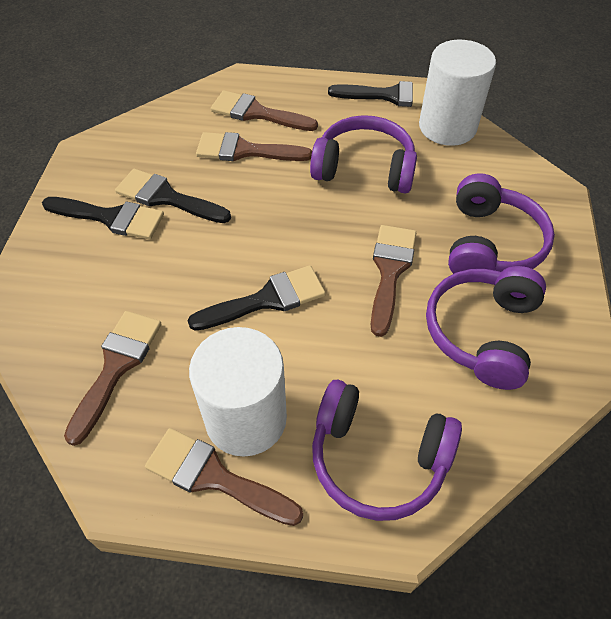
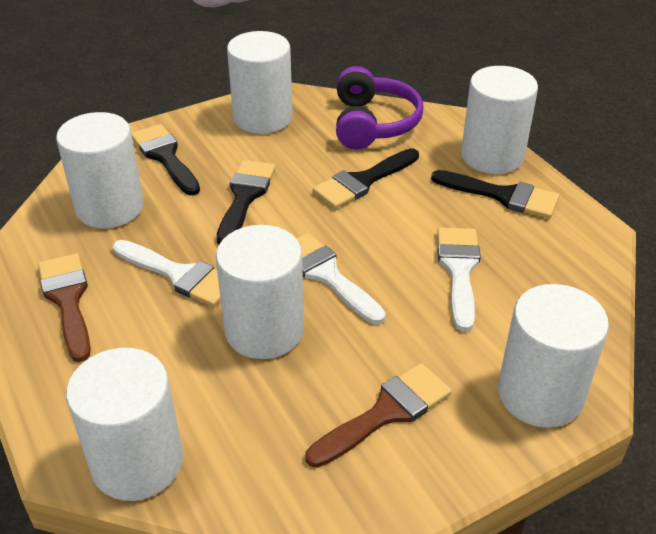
brown brush: [64,311,161,446] [145,428,303,526] [196,132,312,161] [211,90,318,131] [371,225,416,337] = 5 -> [38,253,91,362] [305,363,452,468] = 2
purple headphones: [310,115,417,193] [312,380,462,521] [426,266,546,390] [448,173,555,274] = 4 -> [336,66,423,149] = 1
white brush: none = 0 -> [113,240,221,307] [296,233,386,324] [437,228,481,332] = 3
white cylinder: [189,327,287,457] [419,40,496,146] = 2 -> [56,112,144,228] [66,348,183,501] [216,225,304,359] [227,31,293,134] [461,66,538,174] [498,284,609,428] = 6

